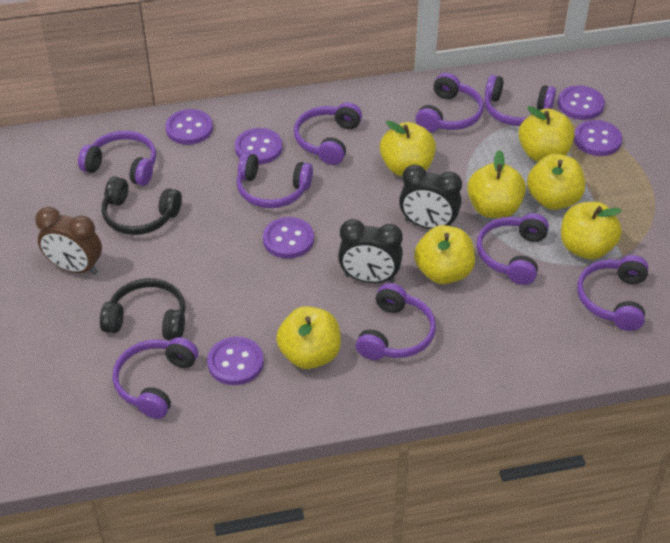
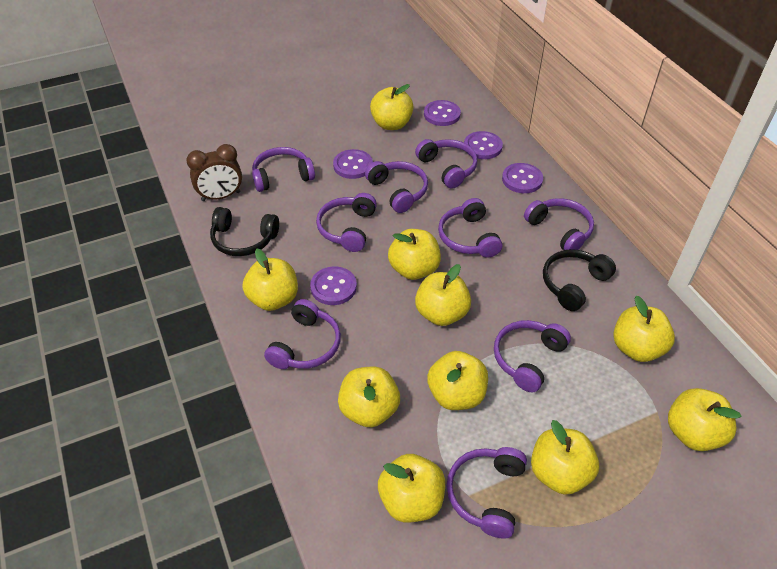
black clock: [338,219,403,283] [399,164,462,229] = 2 -> none = 0
purple button: [166,109,213,145] [207,337,264,385] [235,128,283,164] [263,217,314,259] [558,85,605,120] [574,120,622,156] = 6 -> [310,266,357,305] [333,149,373,179] [424,100,461,126] [464,131,503,159] [502,163,543,193] = 5
yellow apple: [276,306,341,369] [380,120,436,176] [414,225,475,284] [467,150,526,218] [518,106,575,162] [527,154,585,210] [561,202,622,260] = 7 -> [243,249,298,311] [338,366,400,427] [370,84,414,130] [378,454,445,523] [388,229,441,280] [415,264,471,326] [427,351,488,410] [531,420,599,495] [613,296,675,362] [668,388,741,451] = 10

